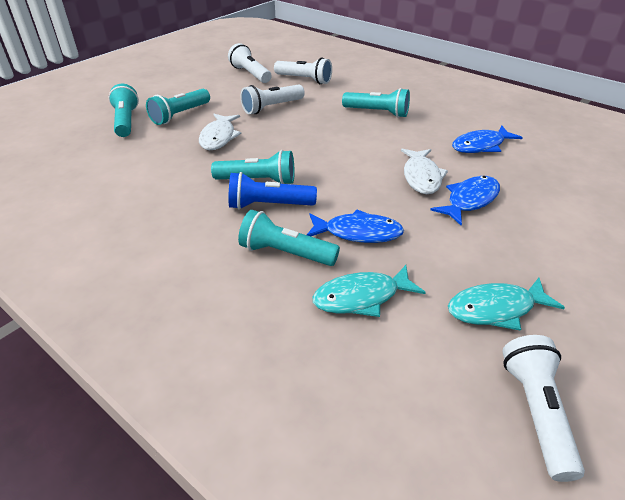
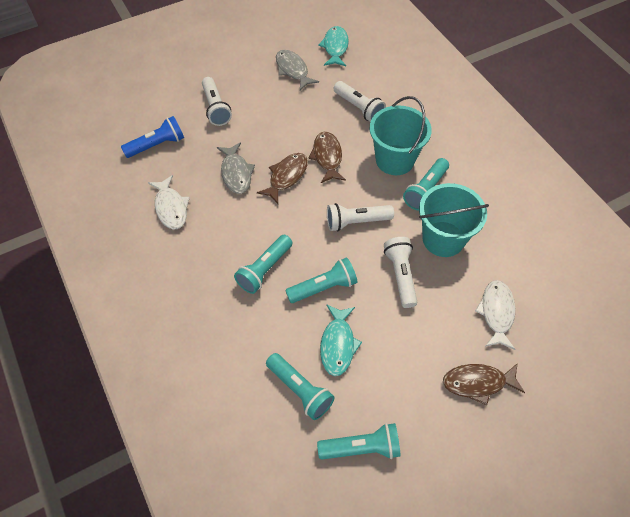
blue fish: [307,209,404,243] [431,176,500,226] [452,125,523,153] = 3 -> none = 0
brown fish: none = 0 -> [257,153,308,204] [308,131,346,183] [443,363,525,405] = 3
grey fish: none = 0 -> [217,142,255,194] [276,50,319,90] = 2
turquoise bucket: none = 0 -> [370,96,432,175] [419,183,489,257] = 2

